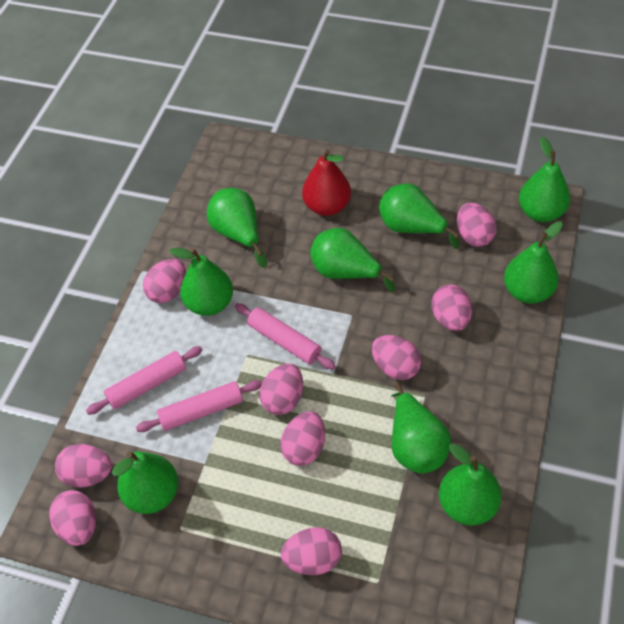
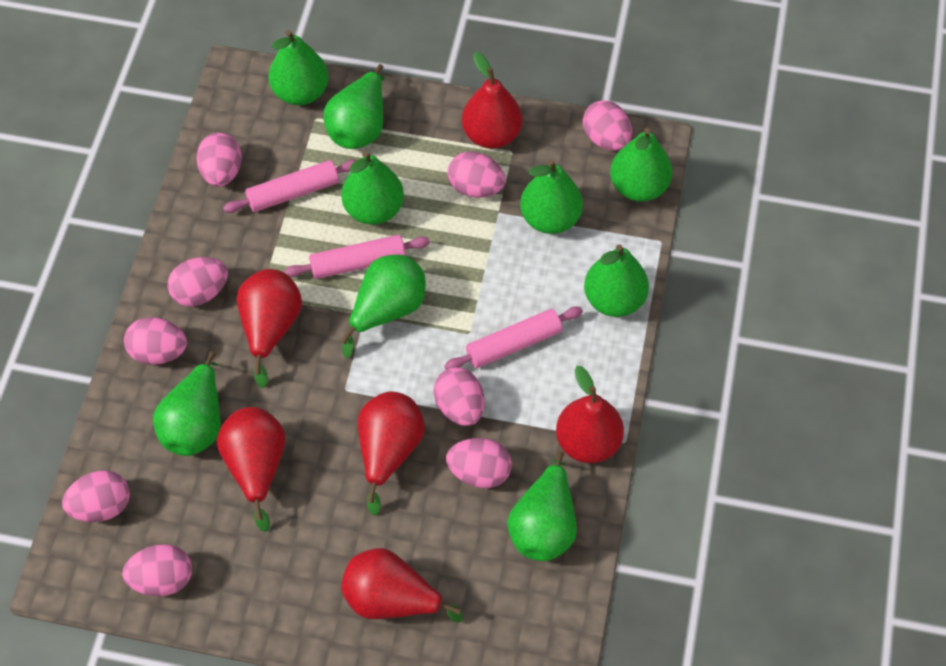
red pear: [302,149,351,216] = 1 -> [217,407,285,532] [237,269,302,388] [341,548,463,622] [358,392,425,516] [462,52,522,149] [556,366,624,463] = 6

